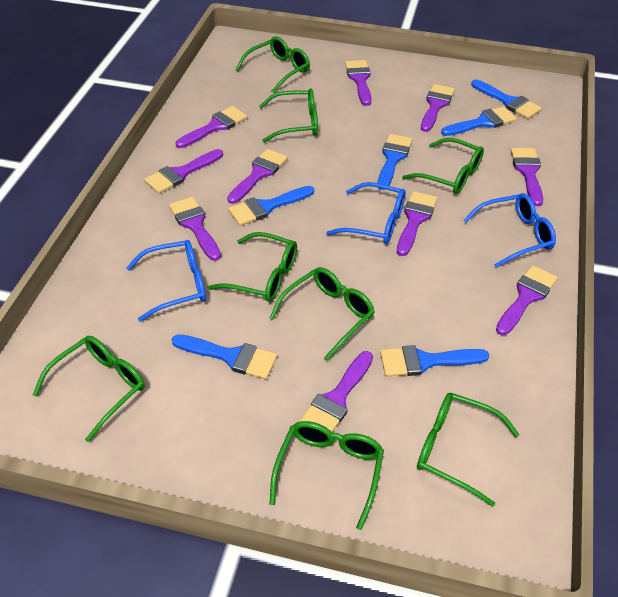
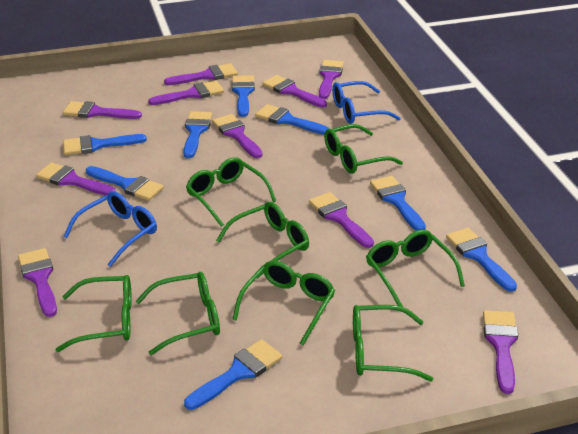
blue brush: [172,334,277,379] [228,186,314,226] [377,134,412,190] [380,345,489,377] [441,106,517,136] [471,79,542,119] = 6 -> [63,134,147,155] [86,166,164,201] [183,111,212,158] [184,339,282,410] [232,75,255,117] [255,104,329,135] [370,176,426,231] [446,228,517,292] = 8
blue glasses: [126,240,206,322] [326,182,406,244] [463,193,556,268] = 3 -> [64,191,157,267] [332,81,401,124] = 2

